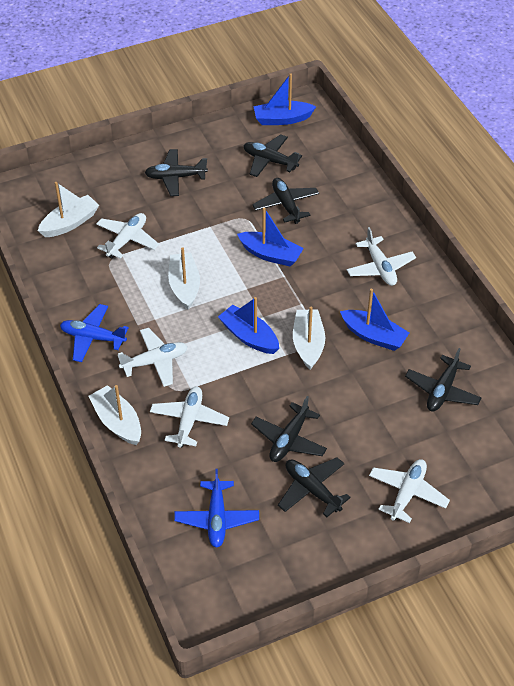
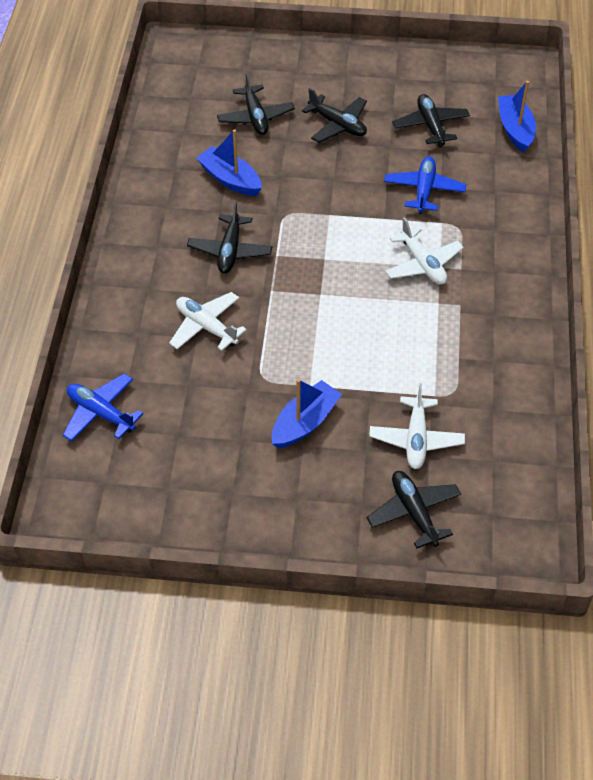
black plane: [145,149,208,196] [244,134,302,177] [251,396,327,462] [252,178,319,224] [278,457,351,517] [405,348,482,411] = 6 -> [187,201,272,273] [217,72,295,135] [302,88,367,143] [367,471,461,548] [392,94,470,147] = 5
blue boat: [218,297,279,354] [237,208,304,267] [253,73,316,125] [340,289,409,351] = 4 -> [196,129,262,196] [272,379,342,449] [498,81,536,153] = 3
white boat: [38,182,99,237] [89,385,141,445] [168,247,200,310] [293,307,325,370] = 4 -> none = 0
white plane: [96,213,159,259] [118,328,188,387] [150,387,229,448] [347,227,416,286] [369,459,450,523] = 5 -> [169,292,247,351] [369,383,465,469] [385,217,464,285] = 3

